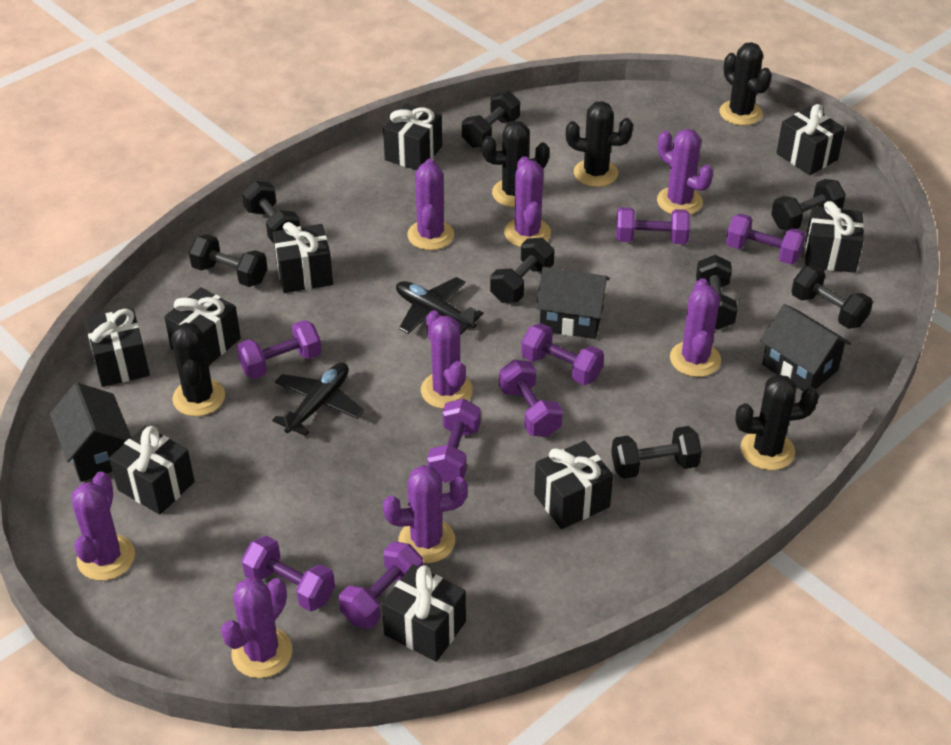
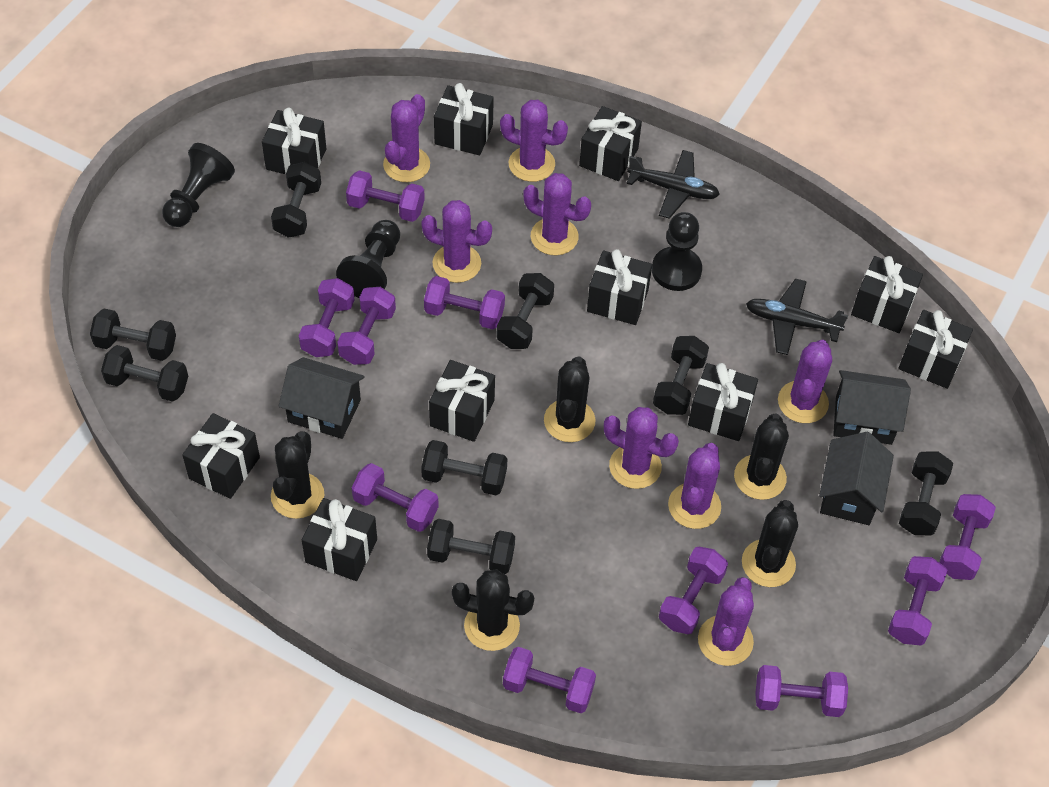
black gift: [85,308,150,387] [109,426,195,515] [164,287,241,365] [273,222,333,293] [382,564,466,662] [383,104,442,170] [534,441,613,529] [776,104,845,175] [805,201,864,273] = 9 -> [182,413,260,499] [262,108,327,174] [302,498,377,581] [429,360,495,442] [434,83,494,155] [579,106,642,181] [587,249,652,325] [688,363,758,441] [851,256,923,333] [898,310,973,389] = 10
black pawn: none = 0 -> [162,143,235,227] [336,220,400,298] [652,212,702,291] = 3
purple dumbbell: [237,320,322,379] [241,536,335,612] [339,542,423,629] [427,399,481,483] [499,360,563,437] [521,323,604,385] [616,207,690,244] [726,213,806,265] = 8 -> [299,278,354,357] [337,287,396,365] [346,170,425,222] [352,463,439,532] [424,276,505,329] [503,647,596,713] [659,547,728,634] [755,665,848,717] [888,556,947,645] [939,494,996,580] = 10

